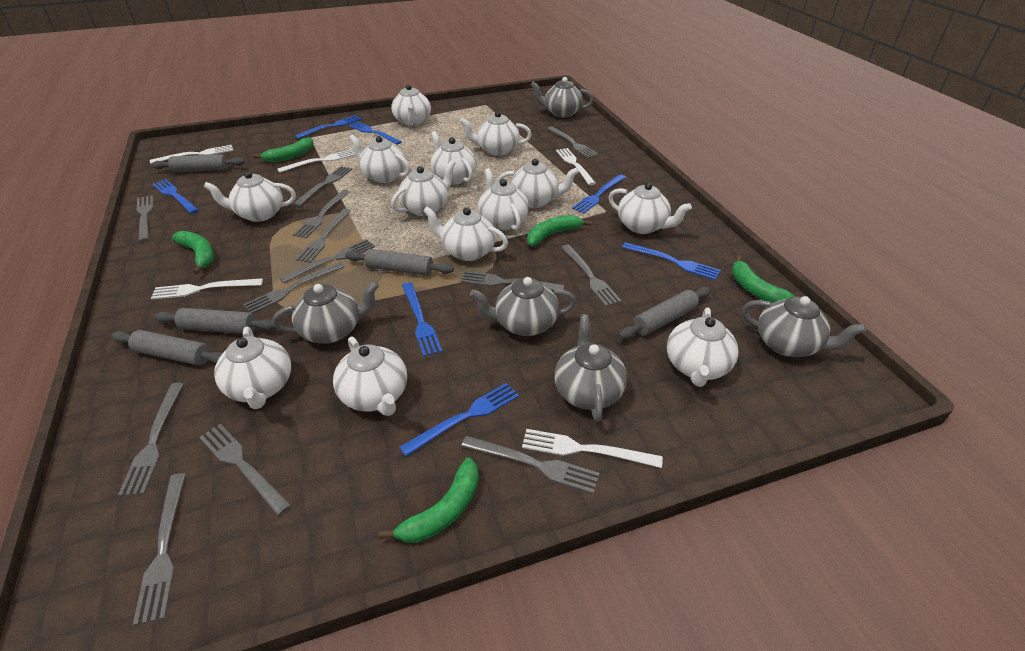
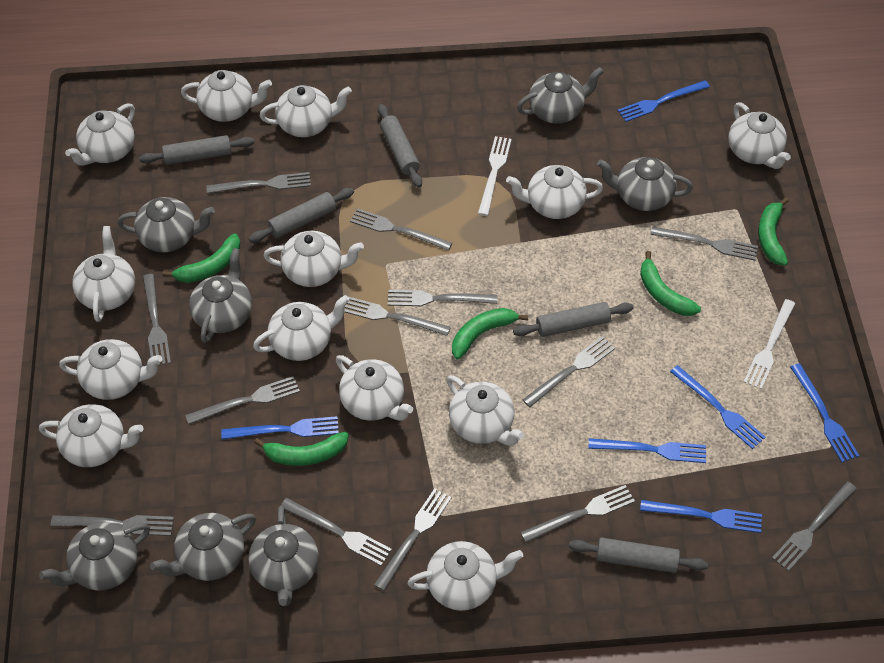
blue fork: [152,179,199,214] [295,115,362,139] [348,121,402,145] [399,383,519,456] [402,282,443,357] [572,174,626,213] [622,242,721,280] = 7 -> [221,416,339,440] [588,438,706,463] [618,80,710,122] [640,500,762,533] [670,365,766,449] [790,363,859,462] = 6
grey teapot: [272,281,379,344] [470,277,576,336] [531,77,594,118] [554,314,627,422] [742,296,866,357] = 5 -> [39,522,150,591] [117,197,215,252] [150,513,256,581] [189,248,252,343] [248,506,319,606] [517,67,604,124] [597,157,693,211] = 7
white fork: [150,145,233,164] [151,278,263,300] [277,149,356,173] [522,429,663,468] [556,148,596,185] = 5 -> [478,136,512,216] [744,299,795,389] = 2

